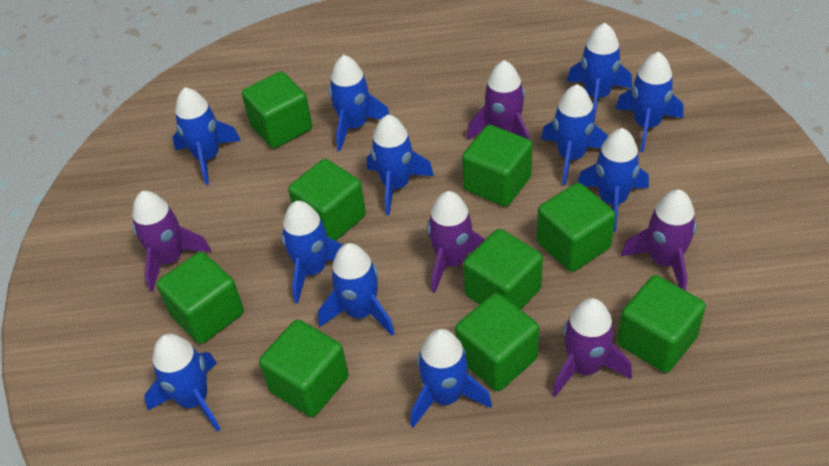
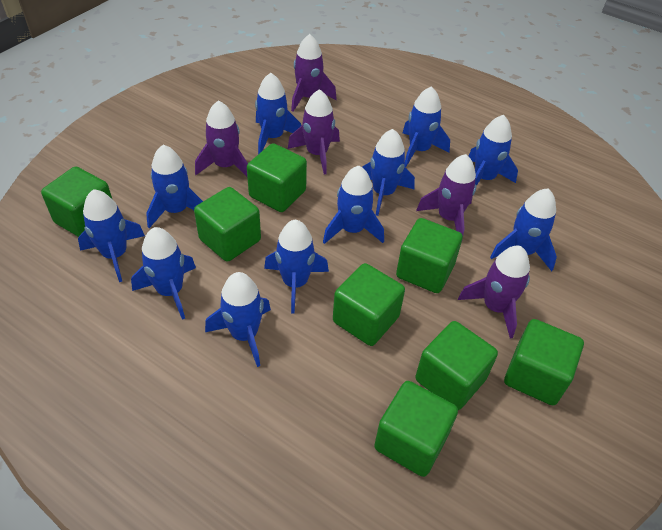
green cube: [157,252,244,344] [242,71,312,148] [259,319,349,417] [288,159,366,241] [455,293,539,391] [462,125,533,207] [463,229,543,310] [537,183,616,272] [617,275,706,373] = 9 -> [41,166,113,237] [194,187,261,262] [247,143,307,212] [333,263,405,346] [374,381,458,477] [396,218,463,293] [415,321,498,410] [504,319,584,405] = 8

